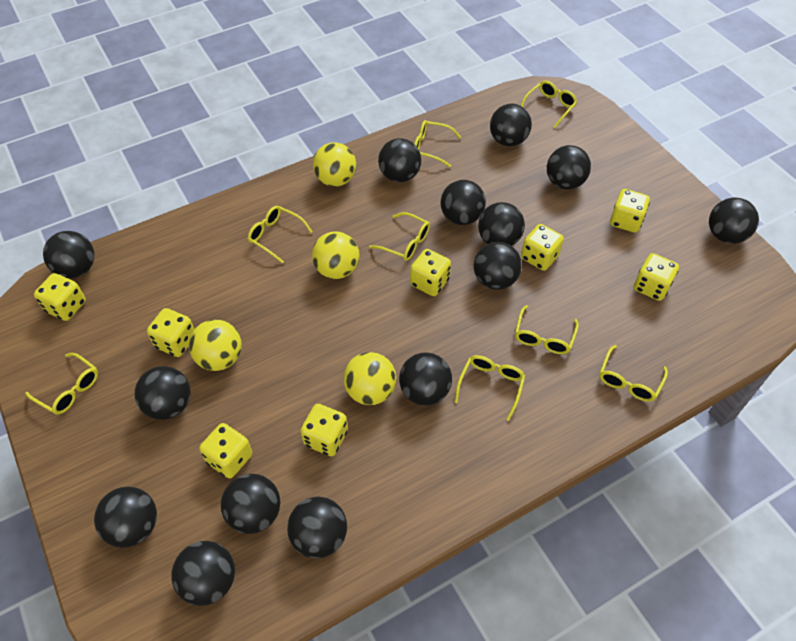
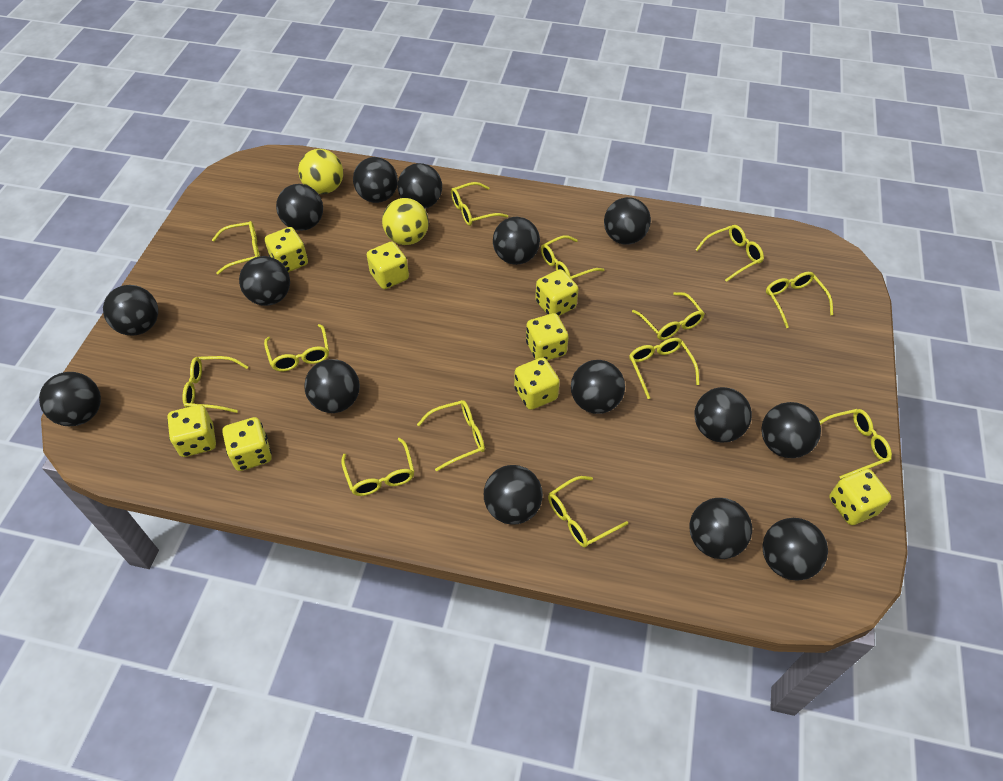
black ball: [43,231,95,278] [94,487,157,548] [135,366,191,420] [171,541,235,606] [221,474,280,534] [287,497,347,558] [378,138,421,182] [399,352,452,406] [441,180,486,225] [474,242,522,290] [478,202,525,246] [490,104,532,146] [547,145,591,189] [709,198,759,244] = 14 -> [39,372,101,426] [103,285,158,336] [239,256,290,306] [276,184,323,231] [304,359,360,413] [353,157,398,203] [397,163,442,209] [484,465,543,525] [493,217,540,265] [571,360,625,414] [604,197,651,245] [689,498,752,559] [694,387,752,443] [761,402,821,458] [763,518,828,581] = 15
yellow ball: [189,320,242,371] [312,232,359,279] [313,142,356,187] [343,352,397,405] = 4 -> [298,149,343,194] [382,198,429,245] = 2
yellow glasses: [25,353,98,414] [248,206,312,263] [369,212,430,261] [414,120,461,167] [455,355,525,421] [515,305,579,354] [521,81,577,128] [599,345,668,402] = 8 -> [182,356,248,413] [212,221,260,275] [264,324,329,371] [341,438,414,496] [417,400,485,472] [451,182,508,226] [541,235,605,279] [548,476,628,547] [629,338,699,399] [632,292,705,340] [695,225,764,282] [766,272,833,328] [819,409,892,479] = 13

